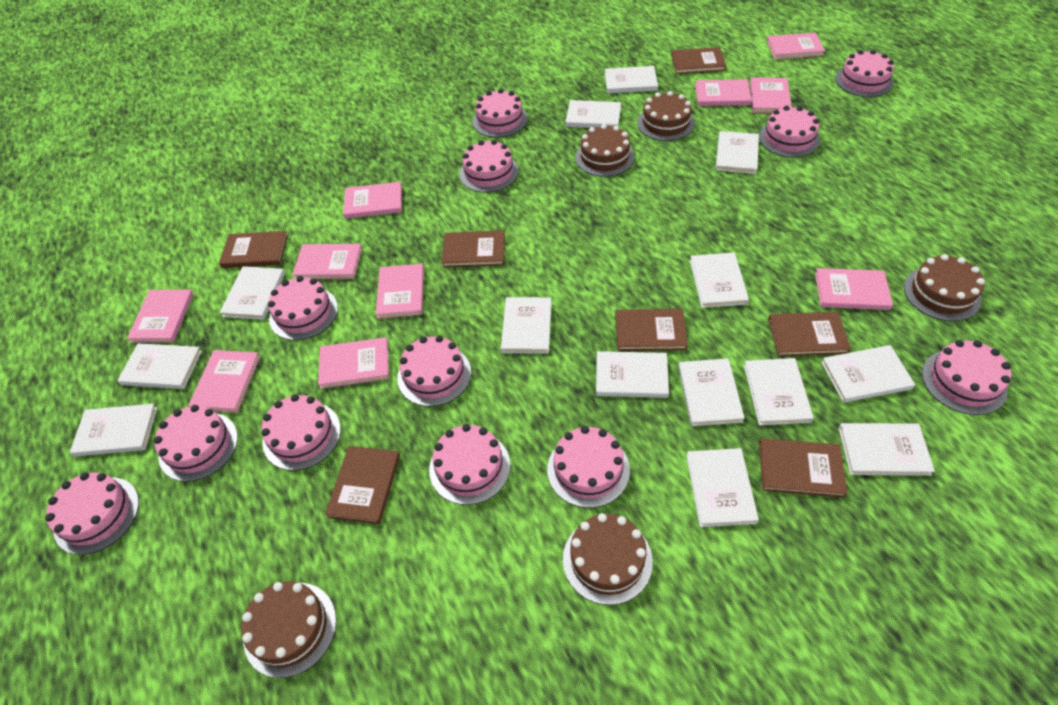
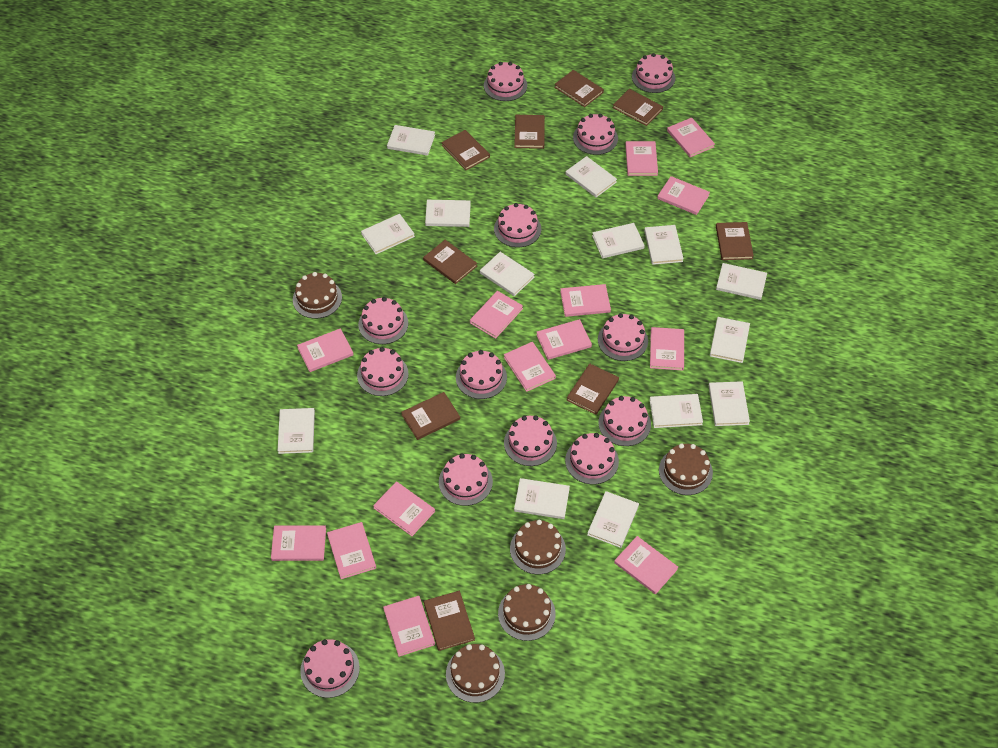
brown book: [219,231,288,268] [325,446,400,524] [442,231,505,268] [616,309,688,351] [671,47,726,74] [759,438,848,498] [768,312,851,357] = 7 -> [401,392,460,440] [423,240,477,284] [424,591,475,651] [441,130,490,170] [514,115,545,149] [554,70,604,107] [567,363,619,415] [613,89,663,126] [716,222,754,260] = 9
pink book: [127,289,194,343] [188,350,260,413] [292,244,362,279] [318,337,389,389] [343,182,402,219] [376,264,424,319] [695,79,752,106] [750,77,792,113] [767,32,825,59] [815,268,893,310] = 10 -> [271,525,326,561] [297,328,354,372] [327,522,376,579] [373,481,435,536] [383,596,435,657] [470,291,523,339] [504,342,556,392] [536,319,592,360] [560,284,611,317] [614,536,678,594] [625,141,658,176] [650,327,684,371] [657,176,710,215] [667,117,715,157] = 14
pink cake: [45,472,139,555] [154,405,238,482] [261,394,341,471] [268,276,338,340] [397,336,471,406] [429,424,510,505] [459,140,518,192] [472,89,528,138] [547,426,630,508] [759,106,820,157] [835,50,894,97] [922,340,1011,415] = 12 -> [300,639,360,698] [357,347,409,396] [358,297,408,344] [439,453,493,506] [456,350,507,399] [484,62,527,101] [494,203,541,247] [504,415,557,466] [565,433,619,484] [573,114,618,155] [598,313,648,361] [598,396,651,446] [632,53,675,93] = 13

